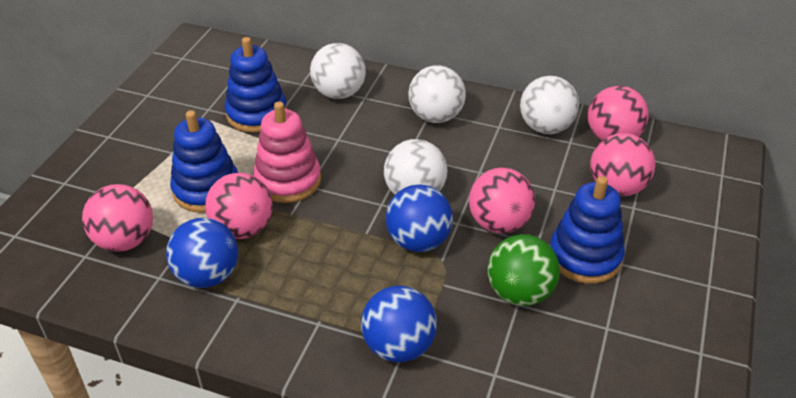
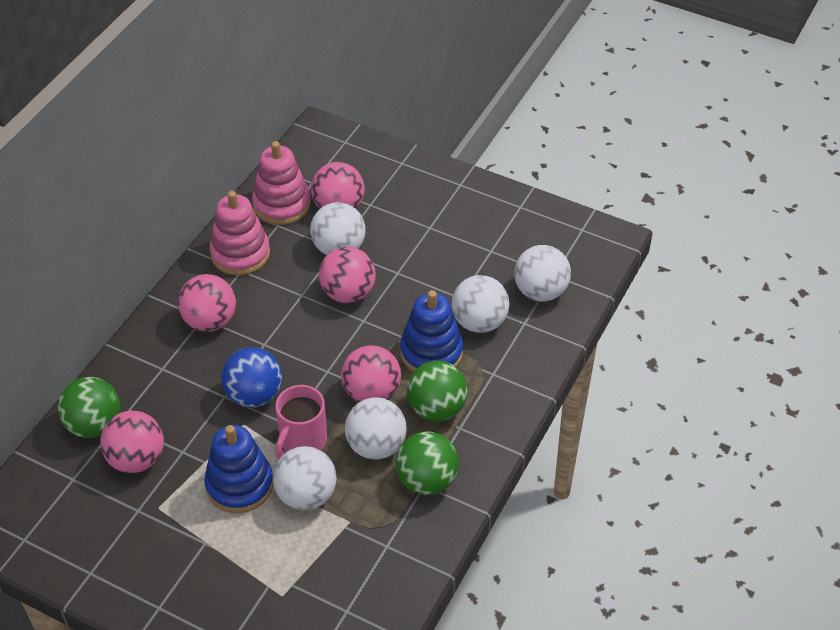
blue ball: [166,218,238,288] [361,286,437,362] [386,185,453,252] = 3 -> [221,347,282,407] = 1
blue stacking toy: [170,110,238,213] [225,37,287,133] [550,176,625,284] = 3 -> [204,425,273,513] [400,290,463,372] = 2
green ball: [488,234,560,306] = 1 -> [57,377,120,438] [396,431,459,495] [407,361,468,421] = 3
pink mug: none = 0 -> [275,385,327,459] = 1
pink stacking toy: [253,101,321,203] = 1 -> [209,191,270,275] [252,141,311,225] = 2
white ball: [310,43,366,99] [384,139,447,195] [408,65,466,123] [520,76,579,134] = 4 -> [273,446,337,510] [310,202,366,255] [345,397,407,460] [452,275,509,333] [514,245,571,301] = 5

